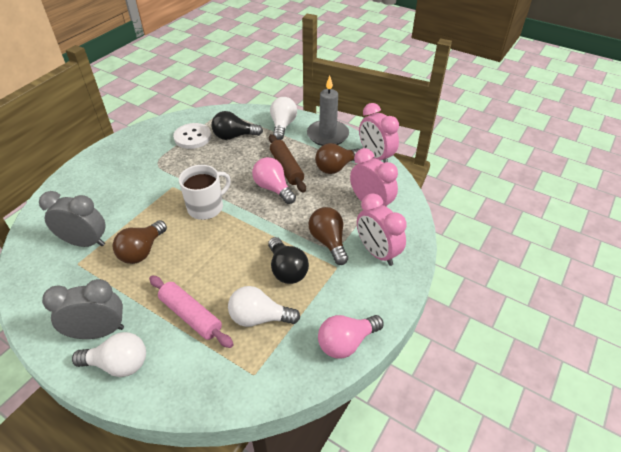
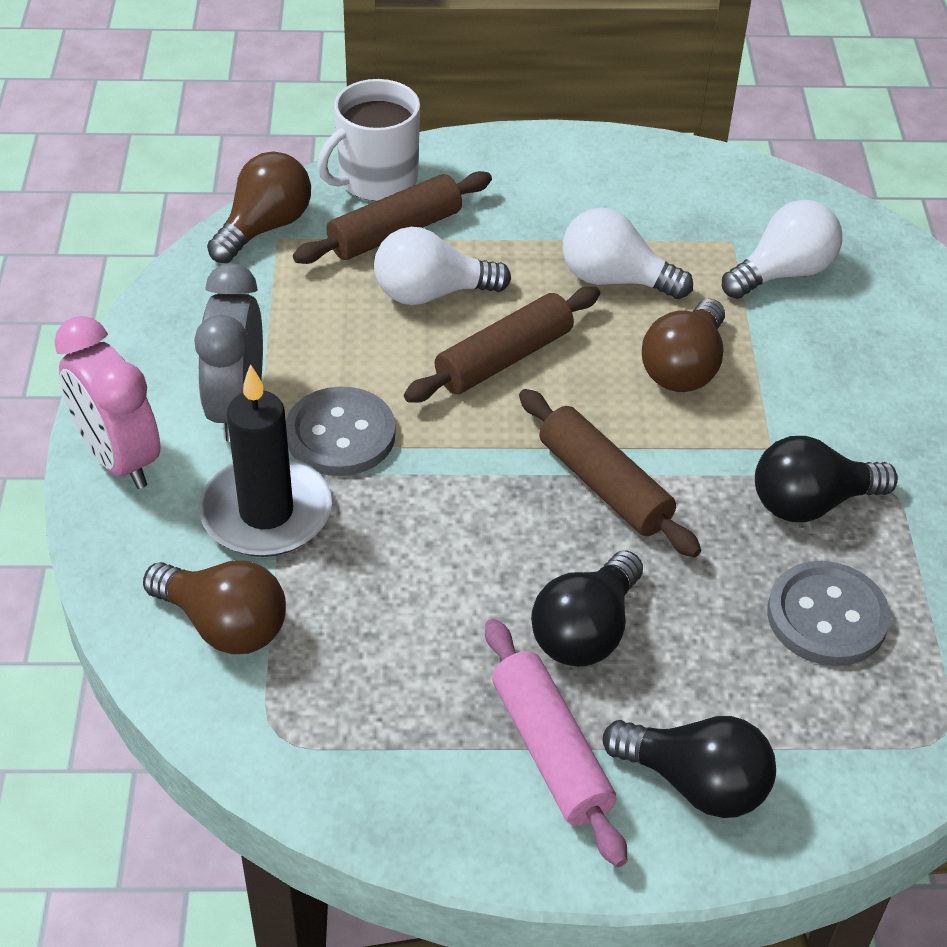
black candle: none = 0 -> [199,364,332,557] = 1
black light bulb: [211,111,263,140] [268,237,309,284] = 2 -> [531,550,643,666] [603,716,776,818] [755,436,898,522] = 3
brown rolling pin: [269,134,306,193] = 1 -> [293,171,492,264] [404,286,600,403] [519,389,701,558] = 3
grey button: none = 0 -> [286,386,396,476] [767,561,890,666] = 2
grey candle: [307,76,349,146] = 1 -> none = 0
grey clock: [39,191,105,247] [42,279,124,339] = 2 -> [194,263,263,442] = 1
pink clock: [350,148,398,206] [357,193,407,266] [359,103,399,163] = 3 -> [54,316,160,489] = 1
pink light bulb: [252,157,296,204] [318,315,384,359] = 2 -> none = 0
white button: [173,123,211,149] = 1 -> none = 0

